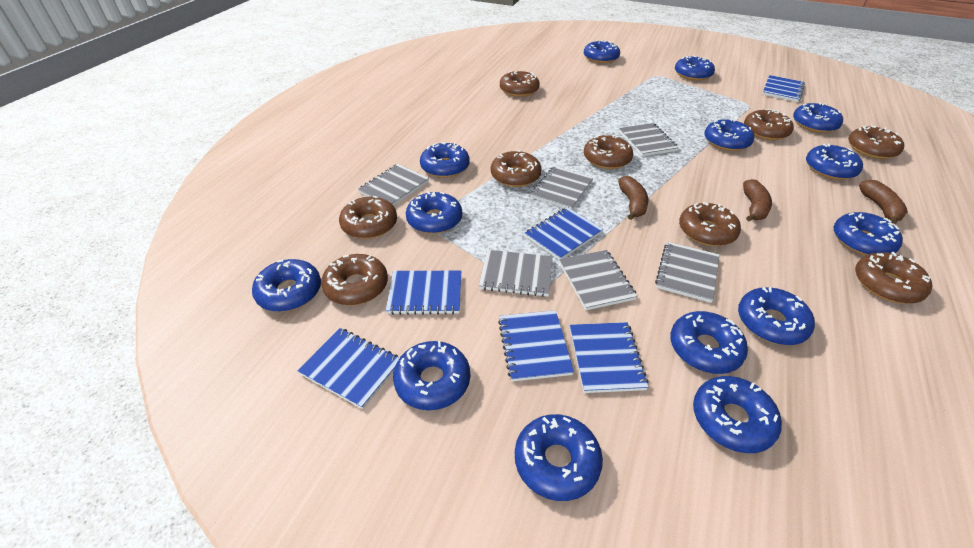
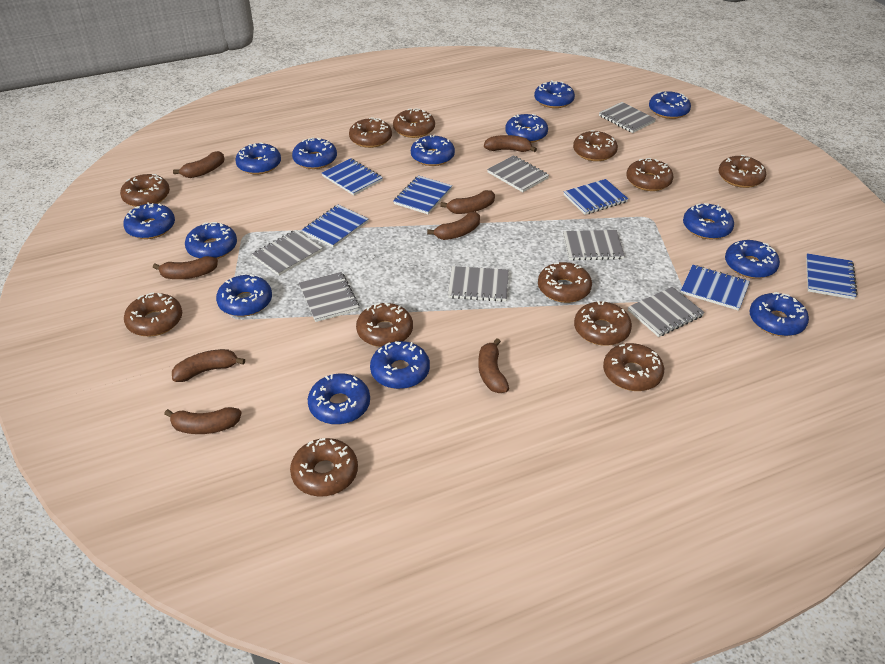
brown banana: [618,176,648,220] [743,179,772,222] [859,180,908,224] = 3 -> [153,256,218,279] [164,407,242,434] [172,349,245,382] [173,151,224,178] [427,212,480,240] [440,190,495,214] [478,338,509,393] [484,135,537,152] = 8
brown donut: [321,254,388,305] [339,196,397,239] [491,150,542,187] [500,71,540,97] [584,135,633,169] [679,202,741,246] [744,109,794,140] [848,125,904,159] [855,252,932,304] = 9 -> [120,174,170,207] [124,292,182,337] [290,438,358,496] [349,117,392,148] [356,303,413,347] [393,109,435,138] [538,262,592,303] [573,130,618,161] [574,301,632,346] [603,343,664,391] [626,158,673,191] [719,155,766,188] = 12
grey notebook: [358,164,429,206] [479,250,553,297] [531,166,594,210] [559,250,637,310] [619,123,679,156] [655,242,719,303] = 6 -> [252,230,322,276] [299,272,359,322] [448,266,509,302] [487,155,549,192] [563,230,625,260] [599,102,656,133] [628,287,705,337] = 7

